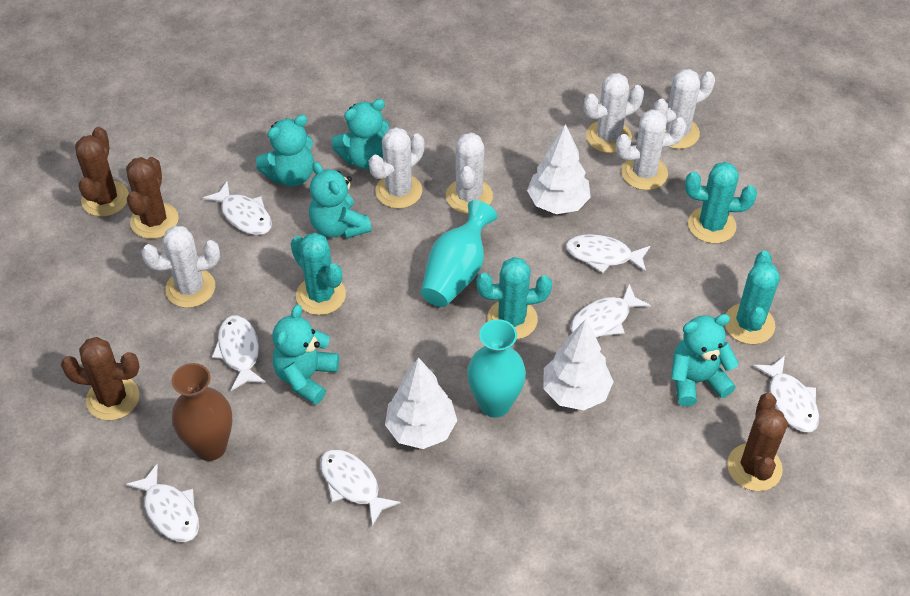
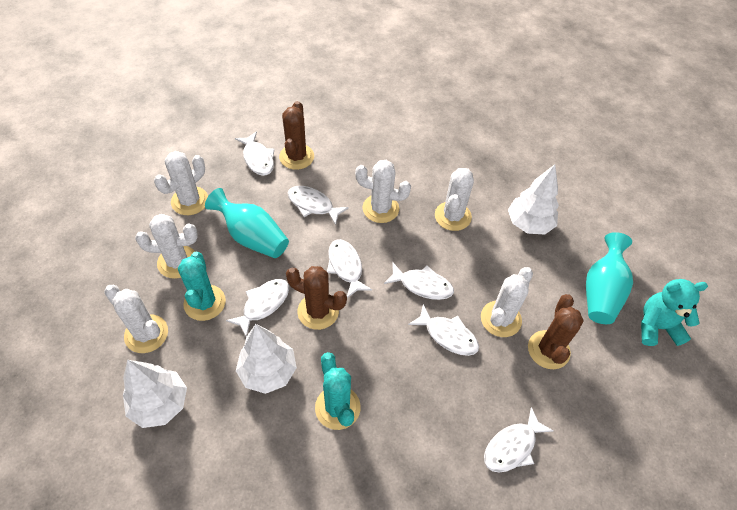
brown cactus: [61,337,140,420] [75,127,129,216] [126,157,179,239] [727,393,788,491] = 4 -> [279,101,314,170] [286,266,347,330] [528,294,584,369] = 3
brown vase: [172,363,233,461] = 1 -> none = 0
turquoise cactus: [291,233,346,315] [476,257,552,340] [685,162,757,243] [725,251,780,344] = 4 -> [178,252,226,321] [315,352,361,430] = 2
turquoise teddy bear: [256,115,314,186] [273,305,339,405] [309,162,372,239] [331,99,389,169] [671,314,739,406] = 5 -> [641,279,708,346] = 1

